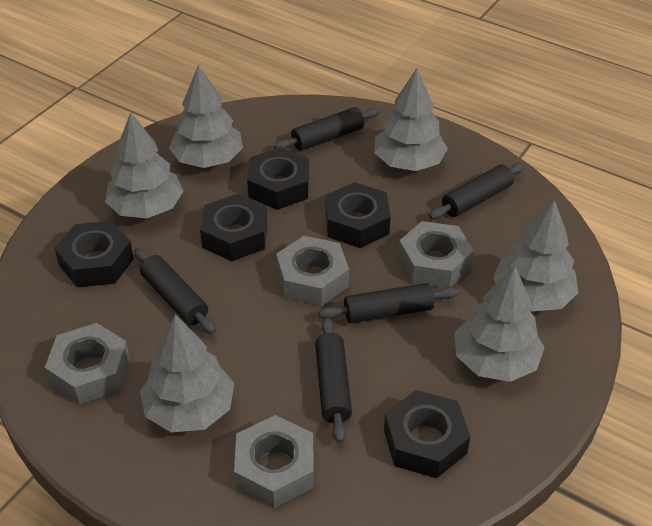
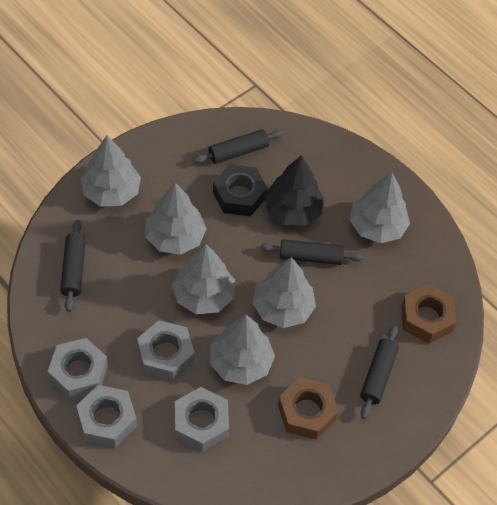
black nut: [54,221,134,288] [200,194,267,261] [247,147,309,210] [325,182,391,248] [384,390,471,478] = 5 -> [213,164,267,216] = 1
black rolling pin: [134,248,216,334] [274,107,380,151] [315,318,352,443] [319,283,458,323] [429,163,525,219] = 5 -> [60,220,86,312] [193,129,284,164] [260,239,363,265] [360,325,399,419] = 4
black tree: none = 0 -> [264,155,324,226] = 1
brown nut: none = 0 -> [278,377,339,440] [402,284,456,344] = 2

